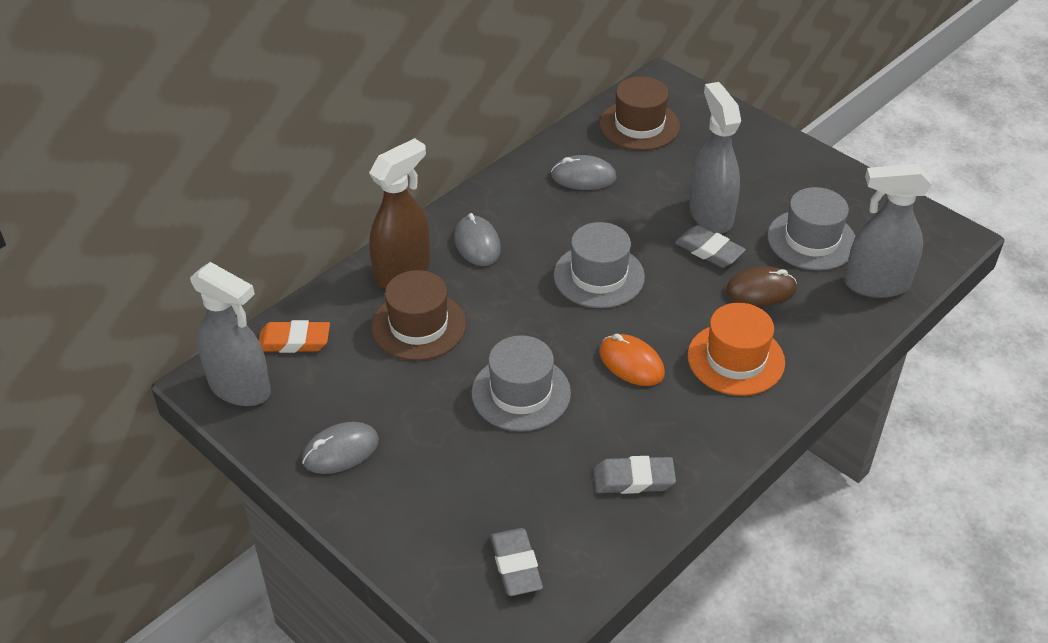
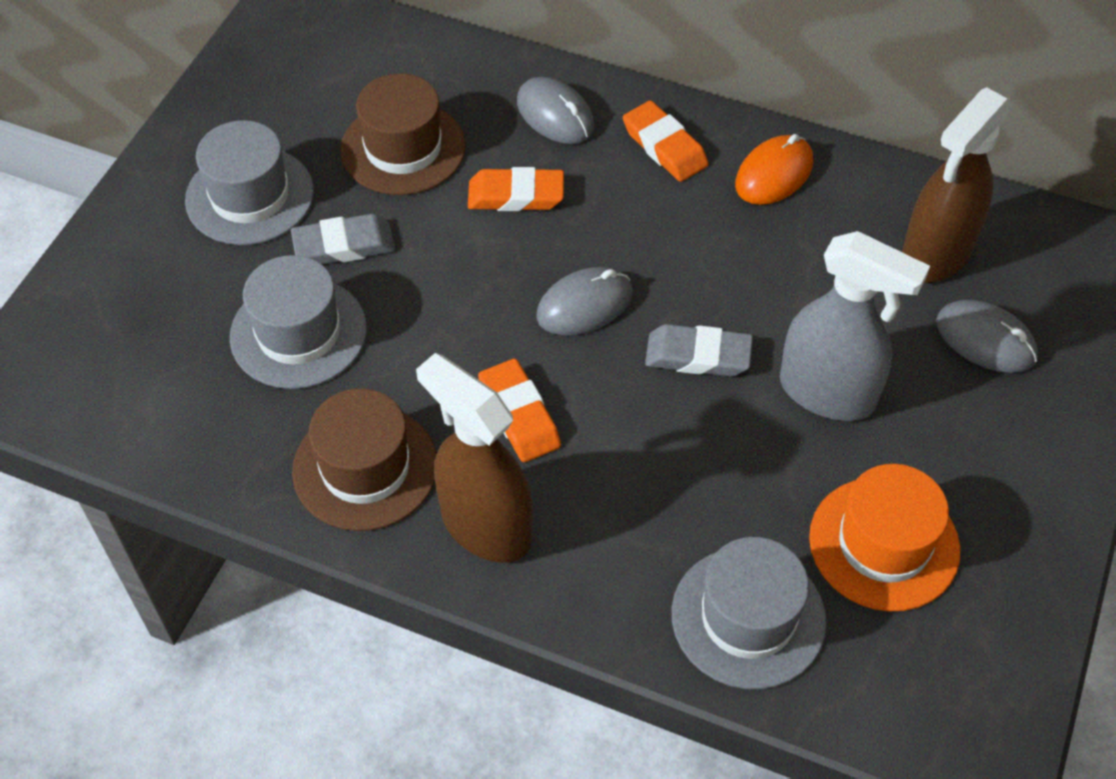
brown mouse: [726,266,797,306] = 1 -> none = 0
brown spray bottle: [369,138,430,288] = 1 -> [416,353,533,563] [902,88,1013,283] = 2
grey eraser: [490,528,543,596] [594,456,676,494] [675,225,746,268] = 3 -> [291,214,395,265] [645,324,753,377] = 2
grey spray bottle: [190,262,271,406] [690,82,741,234] [845,164,932,298] = 3 -> [780,231,930,421] = 1
orange eraser: [259,320,330,353] = 1 -> [468,167,564,211] [478,359,561,462] [623,100,709,182] = 3

